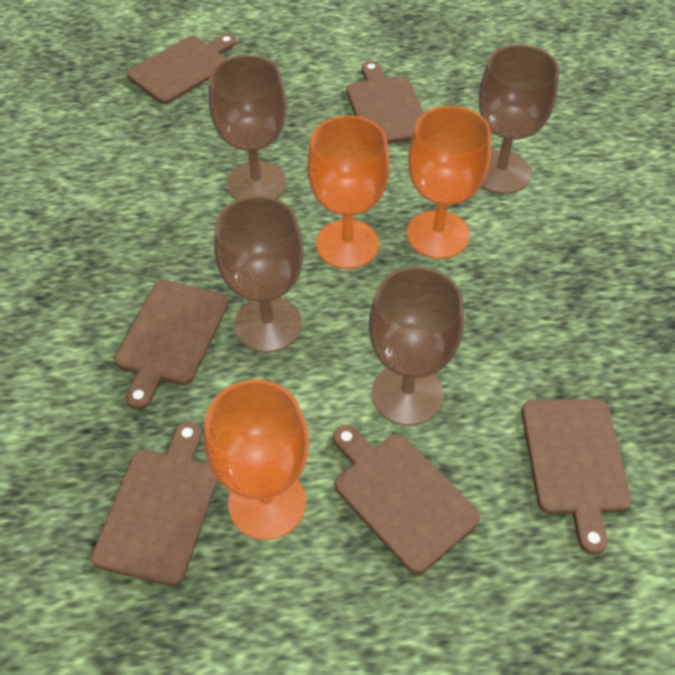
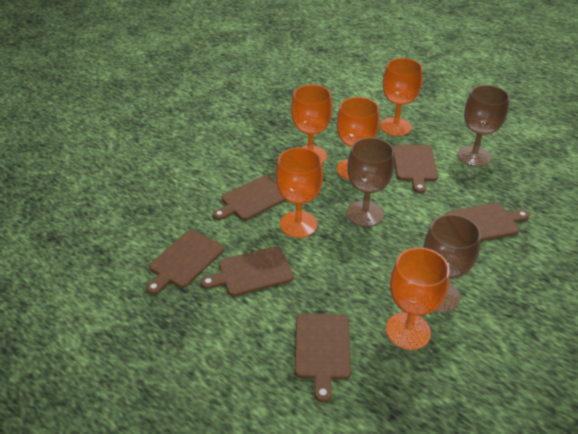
brown goblet: [209,55,287,200] [214,196,304,353] [369,267,464,426] [479,44,559,194] = 4 -> [347,137,394,227] [424,214,481,313] [457,85,510,167] = 3
orange goblet: [204,379,309,540] [307,115,390,269] [407,106,491,259] = 3 -> [276,147,323,238] [291,85,333,164] [337,97,380,180] [380,58,423,136] [386,247,450,350] = 5

